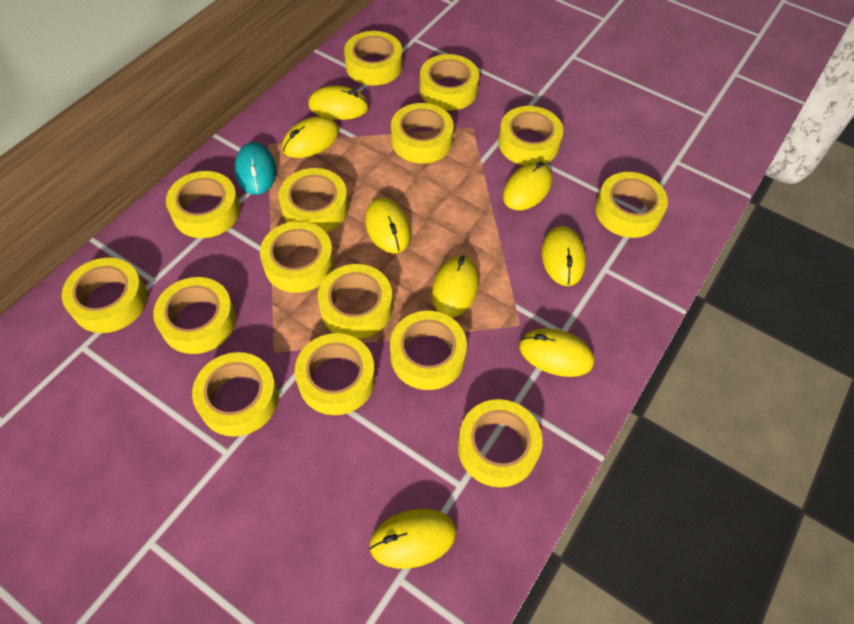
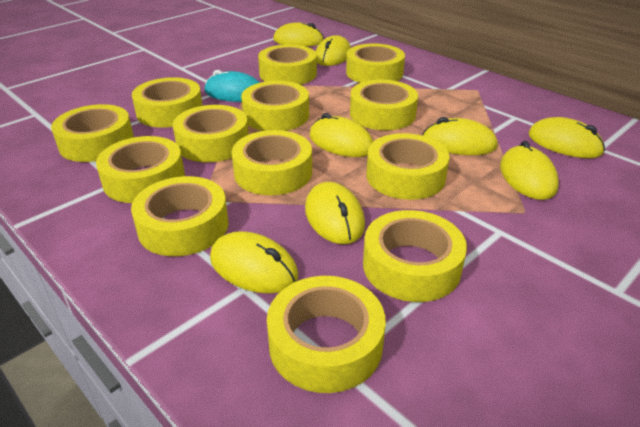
yellow tape: [62,258,147,333] [153,277,236,354] [166,171,240,238] [192,352,279,437] [260,221,334,293] [279,168,348,233] [295,333,375,415] [318,264,393,339] [344,31,402,86] [390,311,467,390] [391,103,454,164] [420,54,479,111] [458,399,543,487] [498,106,563,166] [595,172,668,238] = 15 -> [51,104,134,162] [96,136,185,203] [131,176,229,256] [132,77,203,128] [173,105,249,162] [232,130,312,195] [241,81,309,131] [258,44,317,85] [267,276,386,393] [346,44,405,83] [350,80,418,130] [363,210,467,302] [366,133,450,200] = 13

